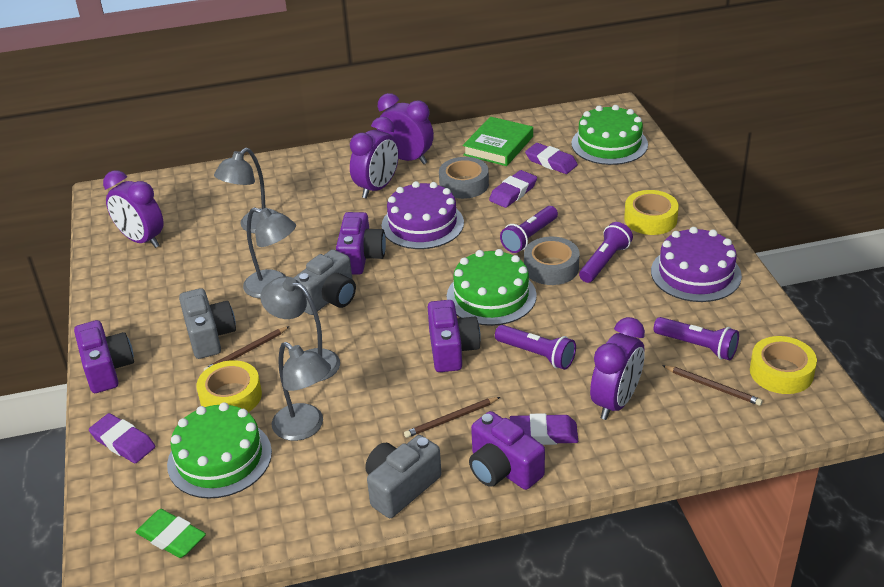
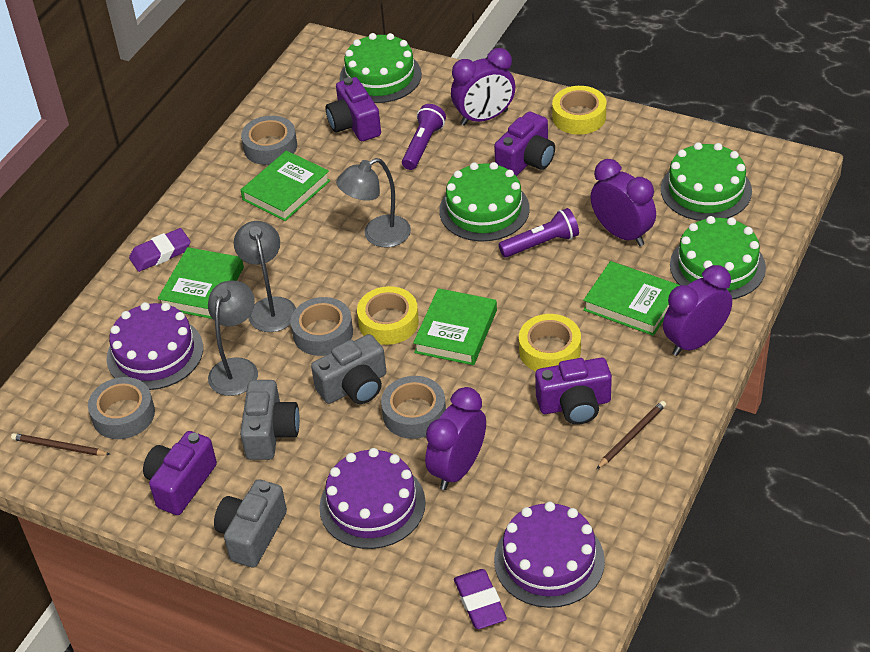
brown pencil: [204,326,290,371] [404,397,500,438] [662,365,763,406] = 3 -> [11,433,111,456] [597,401,666,469] = 2
green book: [463,117,533,166] = 1 -> [158,247,244,319] [241,151,330,221] [413,288,497,365] [583,261,680,336] = 4
green cake: [167,402,272,499] [447,249,537,326] [571,105,648,165] = 3 -> [339,33,422,103] [439,162,530,241] [661,142,752,221] [670,216,766,299] = 4
green eraser: [136,509,206,558] = 1 -> none = 0
grey lamp: [214,148,279,233] [243,207,296,298] [260,276,340,382] [272,342,331,441] = 4 -> [208,281,258,396] [234,221,296,332] [336,158,411,248] = 3
grey tape: [439,157,489,199] [524,237,580,285] = 2 -> [88,377,155,439] [241,116,297,165] [290,297,353,356] [381,376,446,439] = 4
purple cake: [382,181,464,249] [651,227,742,302] = 2 -> [107,302,203,390] [319,448,426,549] [494,502,605,608] = 3
purple eraser: [89,413,155,464] [489,170,537,208] [510,413,578,445] [525,143,578,174] = 4 -> [129,228,190,272] [454,569,507,629] = 2
purple flashlight: [495,325,576,370] [500,206,558,253] [579,222,633,283] [653,317,739,360] = 4 -> [402,104,446,170] [498,208,579,258] = 2

